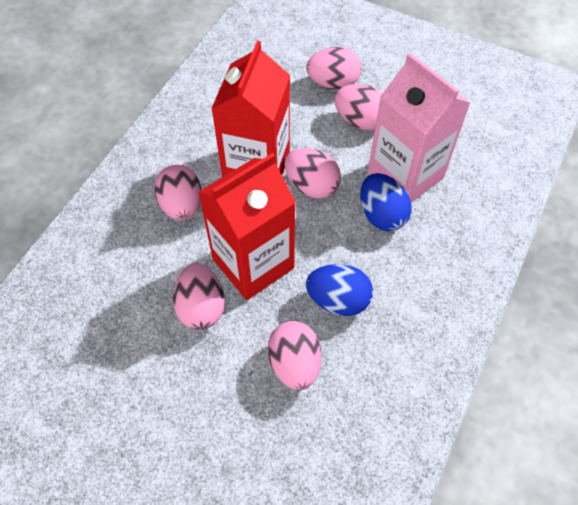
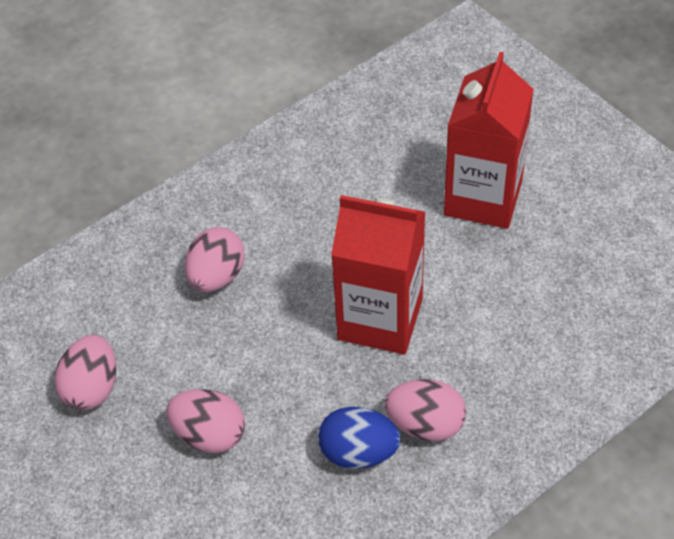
blue egg: [306,264,373,316] [360,173,412,231] = 2 -> [318,407,401,469] = 1
pink carton: [368,53,470,203] = 1 -> none = 0
pink egg: [154,165,202,221] [173,263,225,330] [267,321,322,390] [284,148,341,199] [306,47,361,90] [334,84,382,130] = 6 -> [54,335,116,410] [166,389,245,453] [185,227,245,292] [385,379,466,441] = 4

